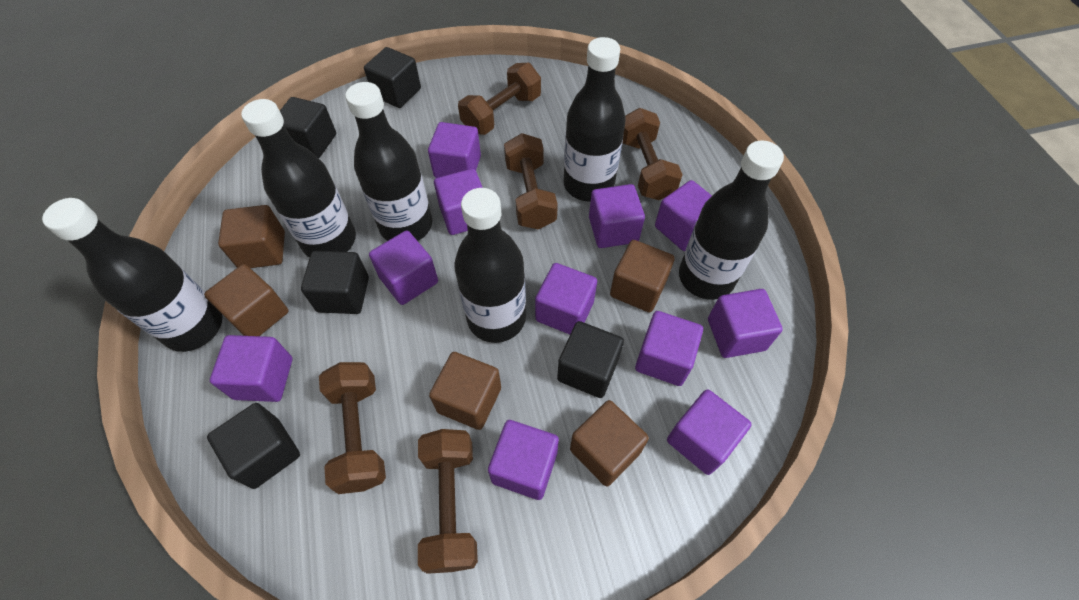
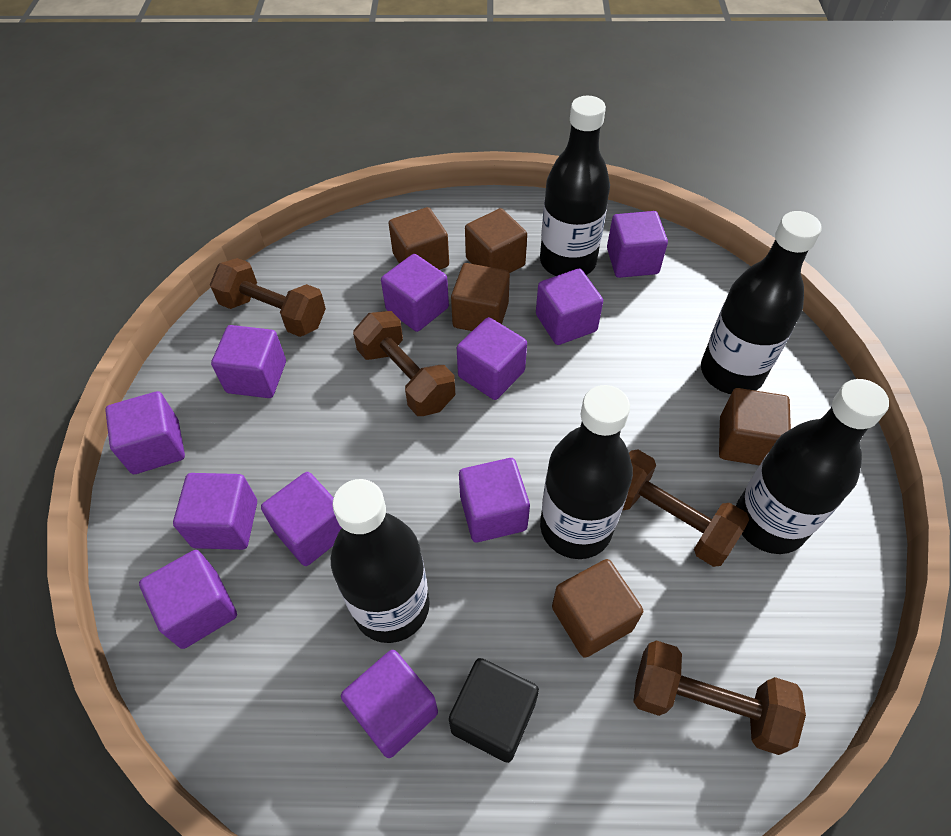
black bottle: [42,198,222,352] [241,99,356,258] [345,82,432,241] [454,188,526,343] [563,37,626,202] [679,141,784,300] = 6 -> [331,479,430,643] [540,96,610,276] [540,385,633,559] [701,211,822,394] [736,379,889,554] = 5
black cube: [207,403,300,489] [280,97,336,158] [301,251,369,314] [364,47,421,108] [557,321,624,398] = 5 -> [449,658,539,763] = 1
brown dumbbell: [319,362,386,494] [418,429,478,574] [458,63,541,135] [504,133,558,230] [622,108,683,200] = 5 -> [210,258,326,337] [353,311,455,416] [623,450,749,567] [633,640,806,755] = 4

